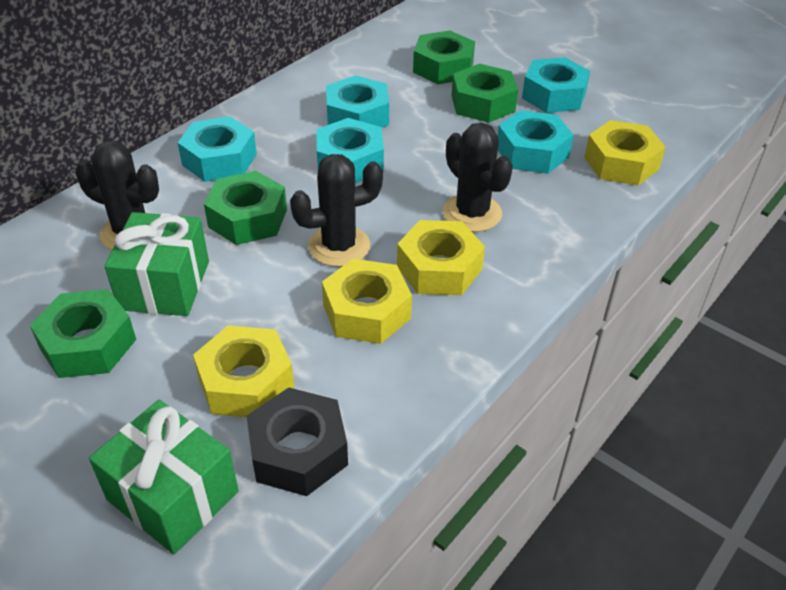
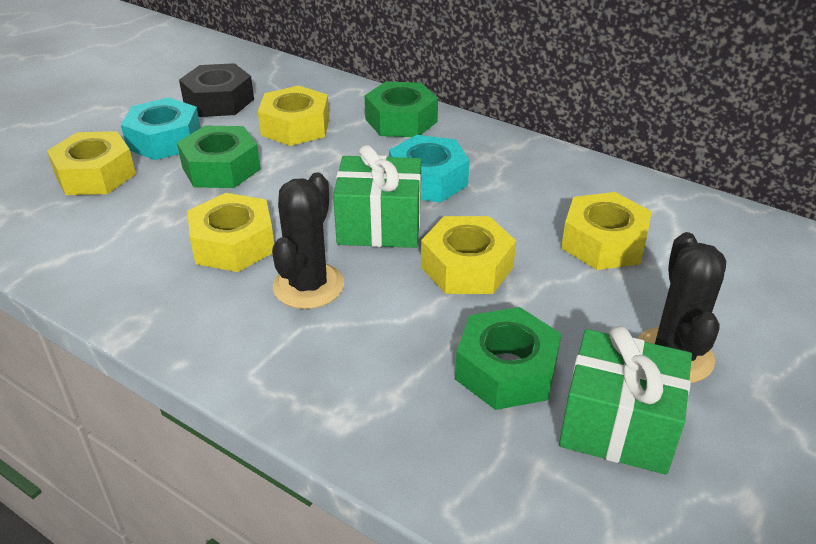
black cactus: [76,141,159,250] [290,154,383,267] [443,123,513,232] = 3 -> [272,173,344,309] [637,232,726,383] = 2
green nut: [30,289,136,378] [204,171,287,245] [413,31,475,84] [451,64,518,123] = 4 -> [177,126,261,188] [365,81,438,137] [455,307,561,410] = 3
turquoise nut: [177,116,257,182] [316,118,384,183] [326,75,389,128] [498,110,574,174] [522,57,590,113] = 5 -> [121,97,201,160] [389,135,469,203] = 2
yellow nut: [193,325,294,418] [322,259,412,344] [397,220,485,295] [584,120,666,185] = 4 -> [47,131,136,195] [188,193,274,272] [258,85,329,146] [421,216,516,294] [561,192,652,270] = 5

